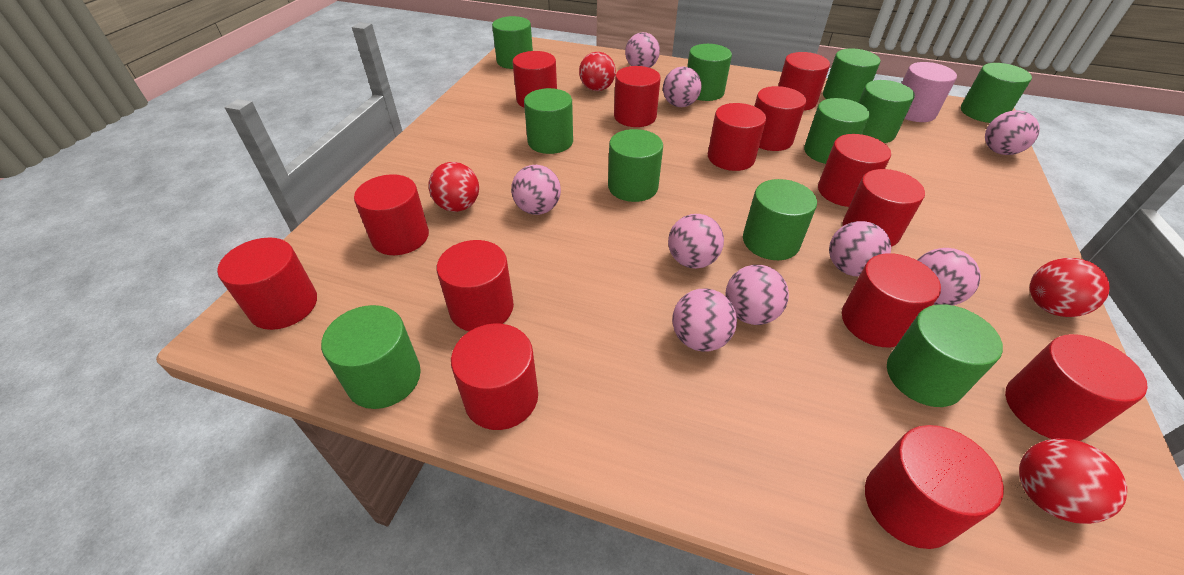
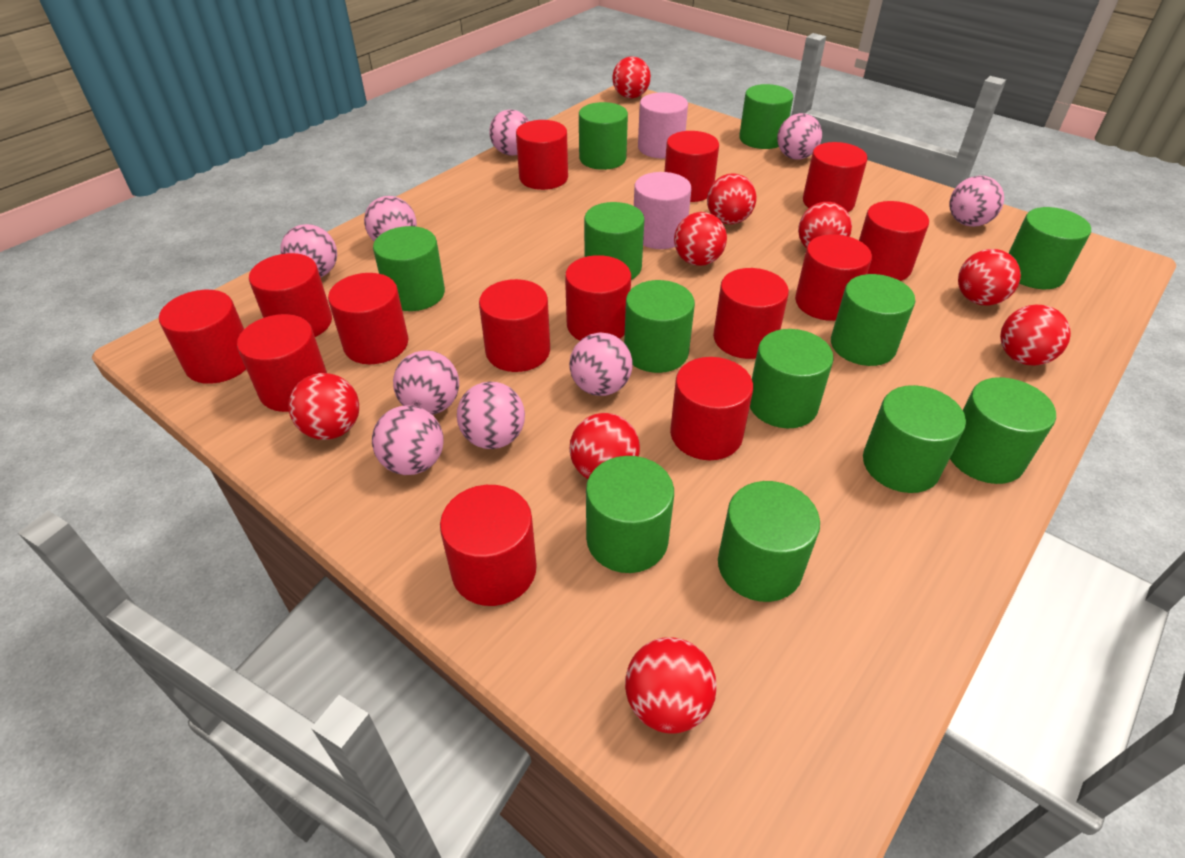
green cylinder: [321,305,421,409] [492,16,533,69] [524,88,573,154] [608,129,663,202] [687,44,732,101] [743,179,817,260] [804,98,870,164] [823,49,880,103] [859,80,915,143] [887,304,1003,407] [961,63,1032,123] = 11 -> [373,226,445,311] [579,102,628,170] [584,202,645,280] [586,456,674,573] [624,280,695,373] [718,481,820,602] [739,84,793,149] [750,329,834,428] [831,274,915,366] [863,385,966,493] [950,377,1056,484] [1009,207,1091,289] = 12
pink cylinder: [902,62,957,122] = 1 -> [634,172,691,249] [638,92,688,159] = 2
red ball: [428,162,479,212] [579,52,616,91] [1019,439,1127,524] [1030,258,1110,317] = 4 -> [288,373,359,440] [569,413,640,479] [612,57,651,98] [625,637,717,734] [674,212,727,266] [707,173,757,224] [798,202,852,249] [958,249,1021,306] [1000,305,1071,366] = 9

